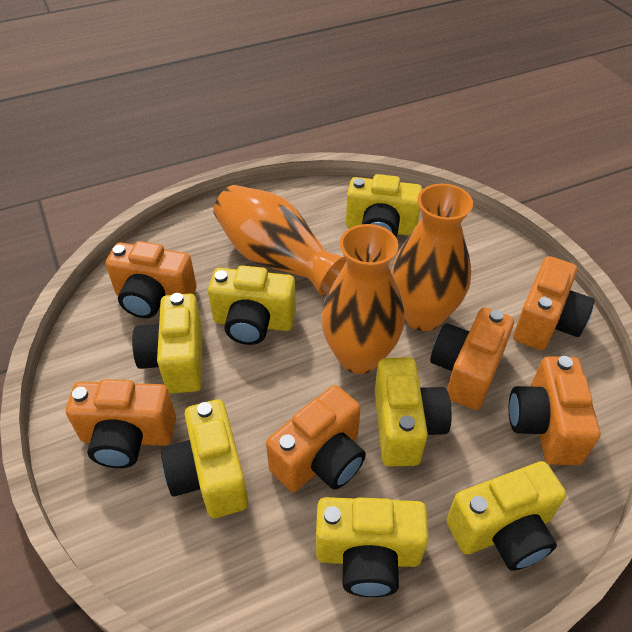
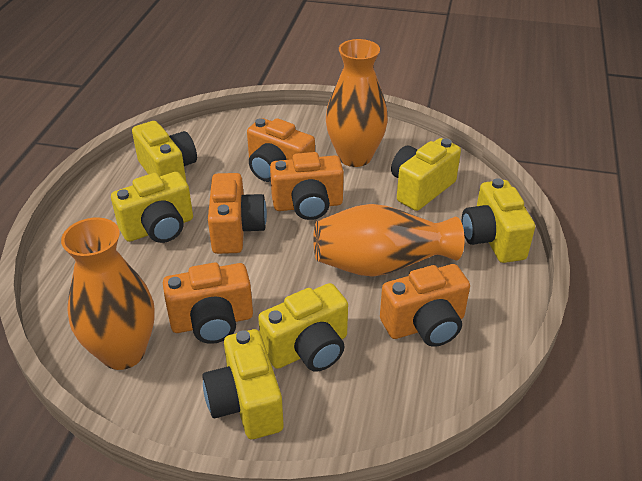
orange camera: [66,379,176,468] [105,241,197,318] [266,385,366,492] [430,307,514,410] [509,356,600,465] [513,256,594,350] = 6 -> [163,263,253,344] [208,173,267,254] [247,118,315,182] [270,152,344,220] [380,264,470,347] = 5
yellow camera: [132,293,202,394] [161,399,248,518] [208,266,296,345] [316,497,429,597] [346,174,423,237] [374,357,452,467] [446,461,566,571] = 7 -> [111,172,193,243] [132,121,197,181] [202,329,284,439] [258,283,348,372] [391,138,461,211] [462,178,535,263] = 6

